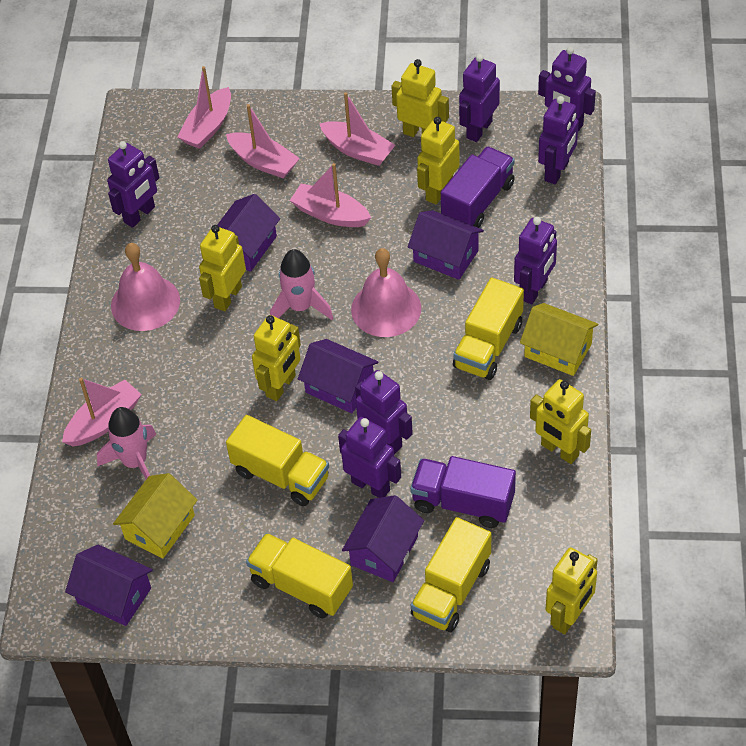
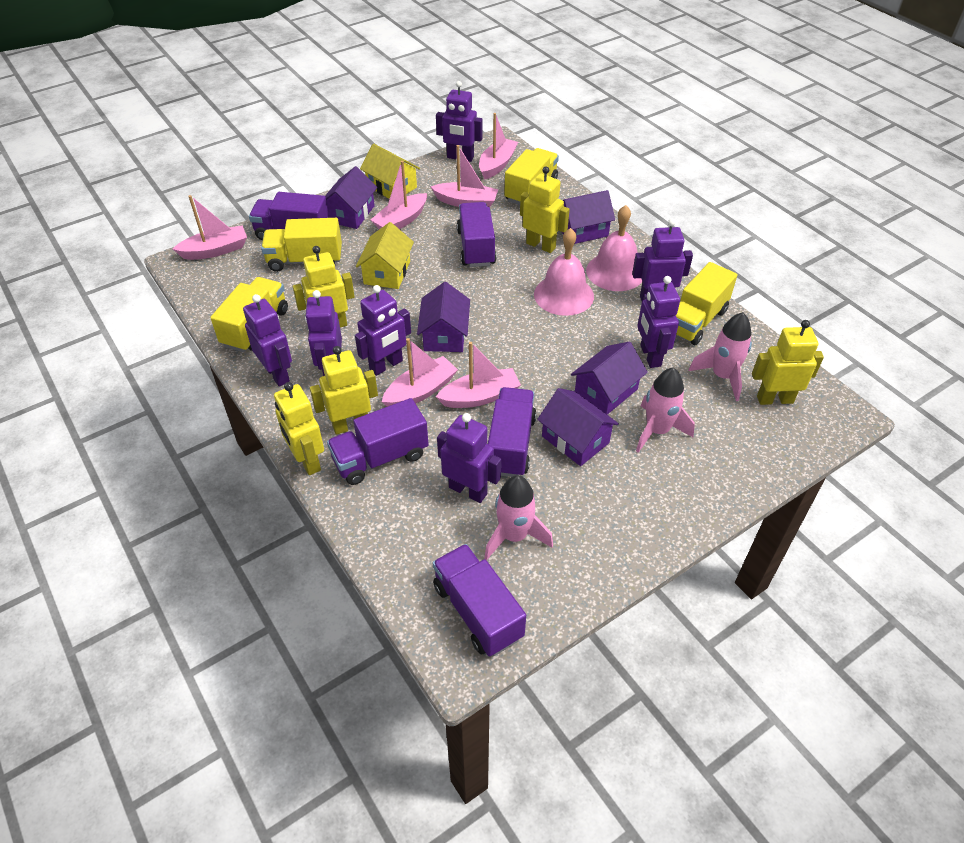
pink boat: [62,378,142,446] [178,66,231,149] [226,104,300,178] [290,163,371,227] [319,92,395,166] = 5 -> [173,195,247,260] [371,161,427,229] [382,338,458,407] [431,145,499,207] [436,342,521,408] [479,113,518,180] = 6
pink rocket: [97,407,156,479] [270,249,333,320] = 2 -> [484,475,553,560] [636,368,695,453] [689,312,752,401] = 3
purple truck: [410,456,516,528] [441,147,515,228] = 2 -> [249,192,329,240] [327,398,429,485] [433,544,526,657] [457,202,497,267] [488,387,537,477] = 5
yellow robot: [199,225,246,311] [252,315,301,401] [391,59,449,137] [417,117,460,204] [530,379,591,464] [546,547,598,634] = 6 -> [274,382,324,475] [293,246,355,328] [310,346,378,435] [520,167,570,253] [752,320,824,405] = 5

